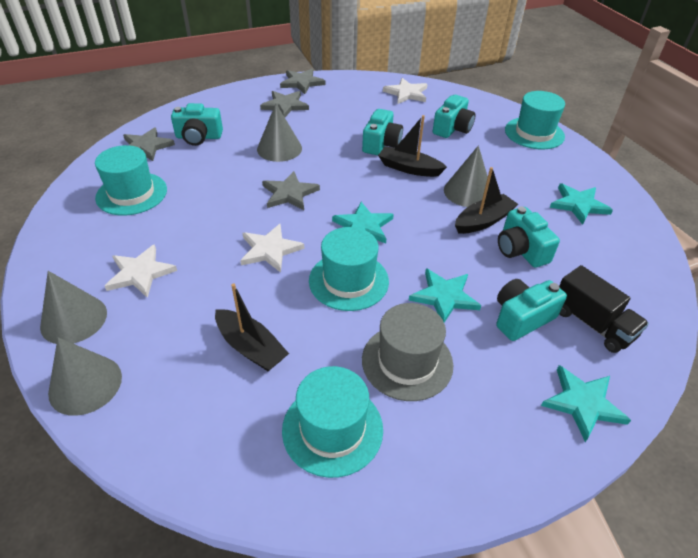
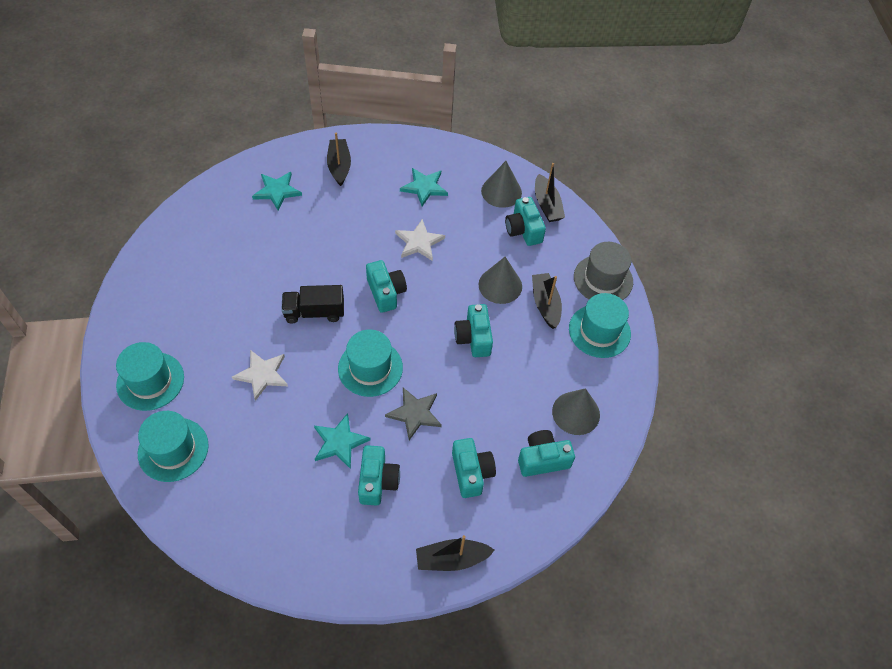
black boat: [215,284,289,371] [378,115,447,177] [455,167,518,234] = 3 -> [327,133,351,186] [416,535,495,571] [532,273,562,329] [535,163,565,222] = 4
grey cone: [40,271,107,344] [48,337,122,416] [257,104,302,162] [444,145,488,207] = 4 -> [479,257,522,304] [481,161,522,208] [552,388,600,435] = 3
grey star: [123,127,175,161] [260,91,309,117] [262,171,320,210] [280,69,325,94] = 4 -> [385,388,442,440] = 1
turquoise camera: [171,103,223,146] [362,109,403,155] [433,95,476,138] [496,279,567,341] [498,207,560,268] = 5 -> [358,445,400,506] [366,260,407,313] [452,438,496,498] [454,304,493,357] [505,197,546,246] [518,430,575,477] = 6
turquoise star: [332,202,394,243] [409,268,481,323] [541,365,631,442] [550,183,613,225] = 4 -> [252,172,302,211] [314,413,371,469] [400,168,448,206] = 3
white star: [105,244,177,298] [240,224,304,273] [383,78,427,104] = 3 -> [232,350,288,401] [395,219,445,261] = 2

